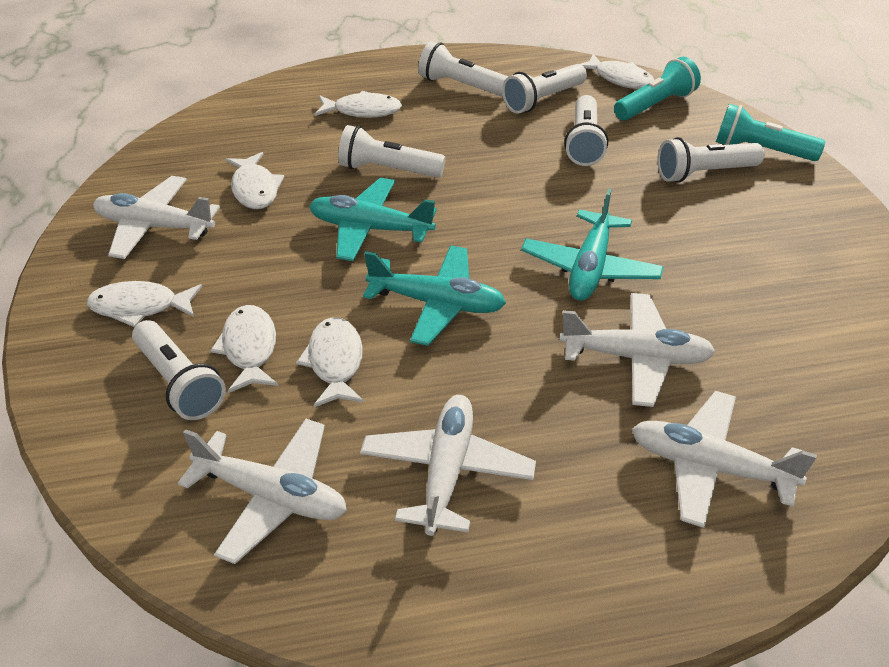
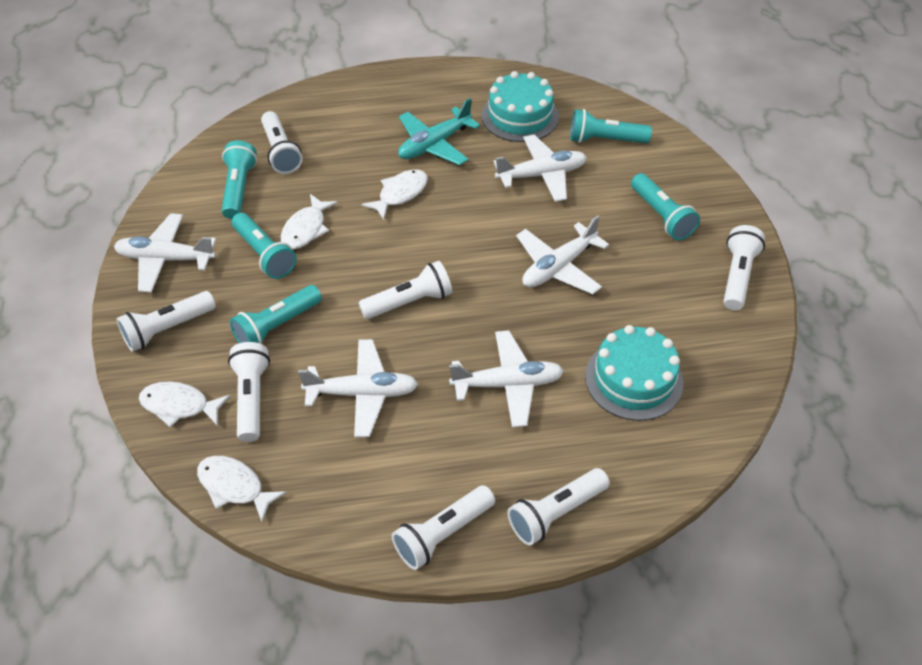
turquoise cake: none = 0 -> [481,71,559,142] [585,325,683,421] = 2
turquoise flashlight: [614,57,701,121] [716,104,825,161] = 2 -> [221,140,257,219] [230,285,322,344] [232,213,297,279] [570,109,652,143] [631,173,700,240] = 5
turquoise plane: [309,178,437,261] [363,246,506,346] [521,189,664,301] = 3 -> [398,98,480,165] = 1
white fish: [87,281,202,327] [210,305,278,393] [225,152,284,209] [296,317,364,408] [314,91,402,118] [580,53,654,89] = 6 -> [139,381,231,427] [197,456,287,522] [281,194,338,249] [361,169,428,220] = 4
white flashlight: [132,320,226,420] [338,125,446,178] [418,41,509,97] [502,64,587,113] [564,95,608,166] [657,137,764,183] = 6 -> [117,291,216,352] [228,342,270,442] [261,111,302,174] [358,261,452,319] [392,485,495,570] [507,468,610,546] [723,225,765,311] = 7

